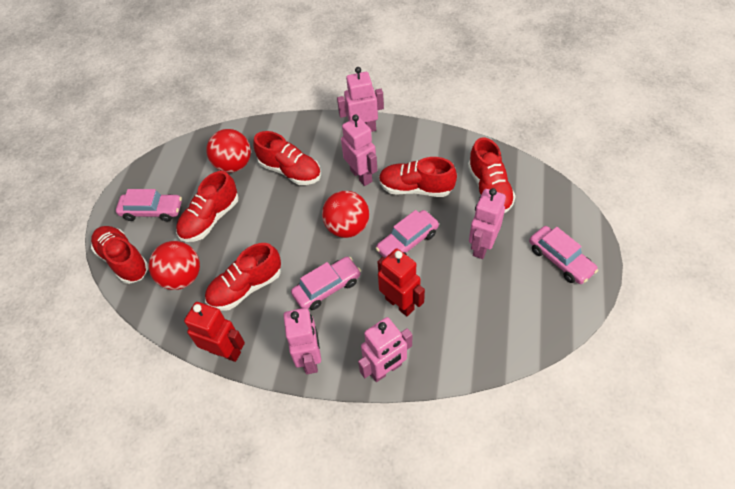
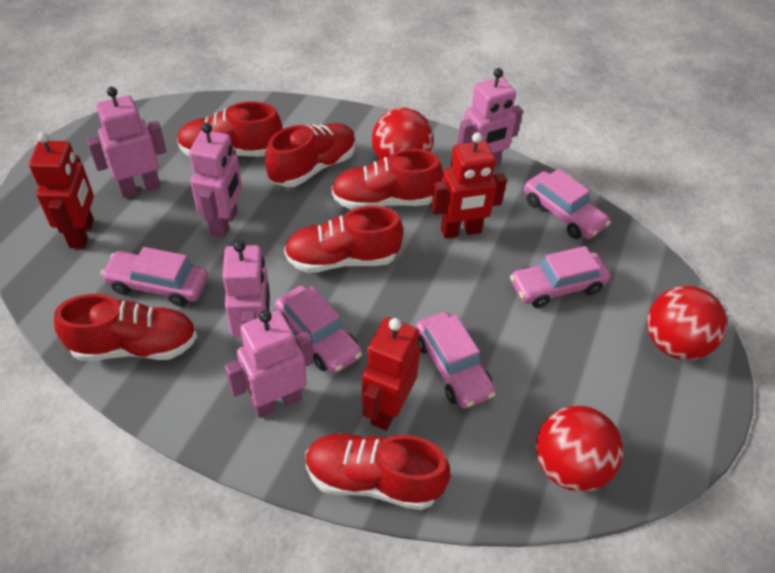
pink car: [116,189,182,222] [291,257,361,310] [376,210,439,258] [529,226,598,284] = 4 -> [100,247,208,307] [275,286,362,373] [416,312,496,408] [510,246,611,308] [524,169,611,239] = 5
red robot: [184,302,245,362] [378,249,425,316] = 2 -> [29,132,94,249] [362,317,421,430] [431,132,507,239] = 3

